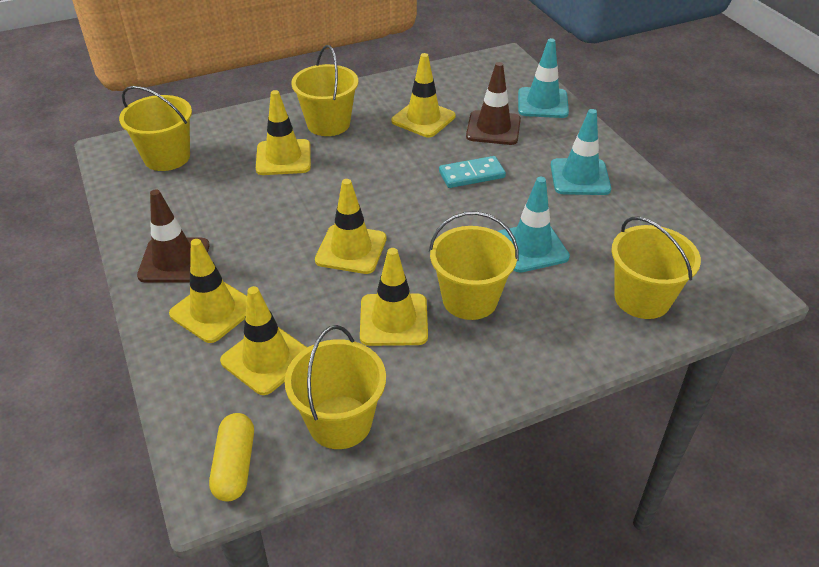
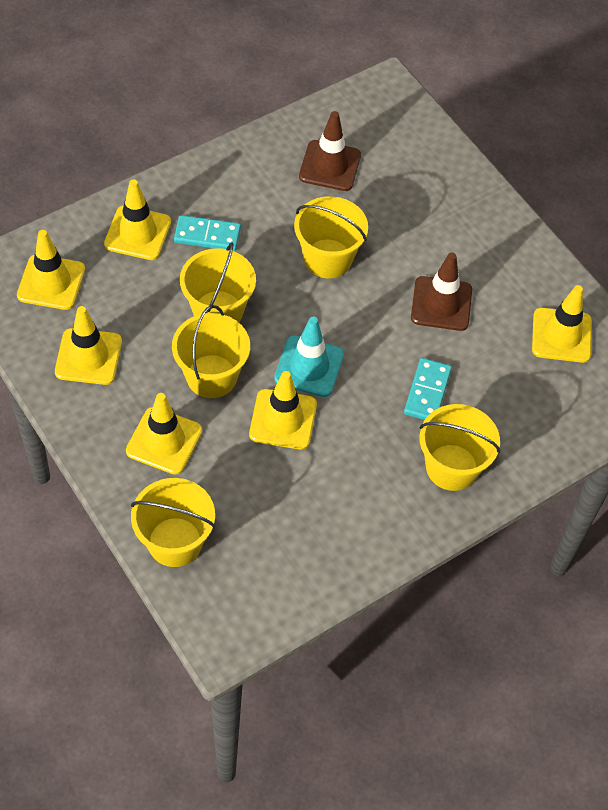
turquoise domino: [439,156,506,188] = 1 -> [174,215,241,251] [404,358,452,420] = 2
turquoise traffic cone: [497,177,570,272] [518,38,569,118] [550,109,611,195] = 3 -> [274,317,344,397] = 1
yellow capsule: [209,413,254,502] = 1 -> none = 0

